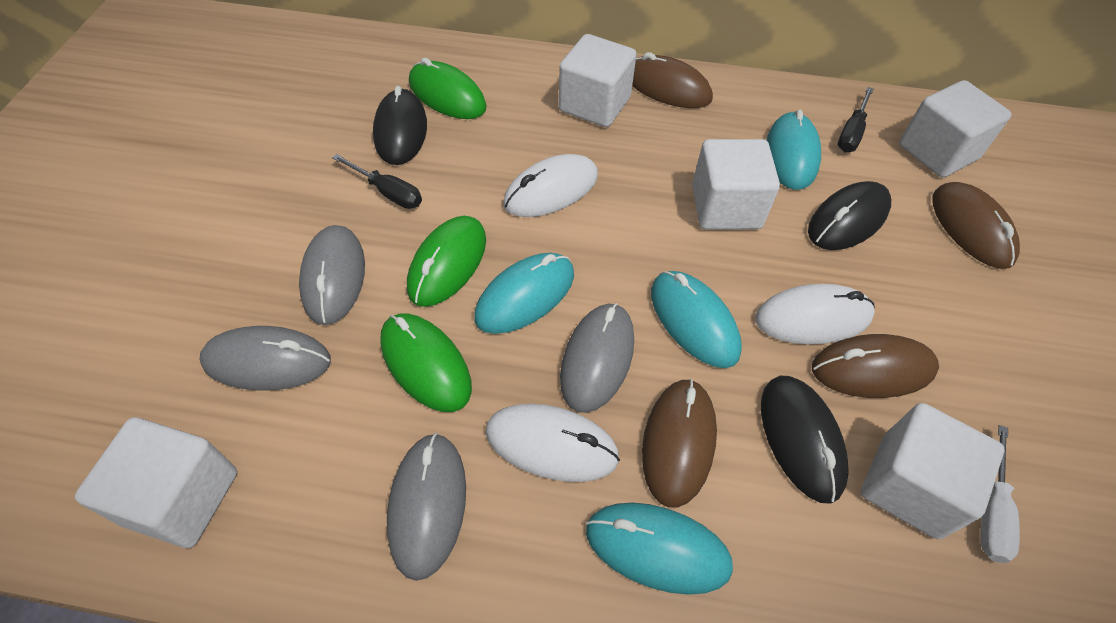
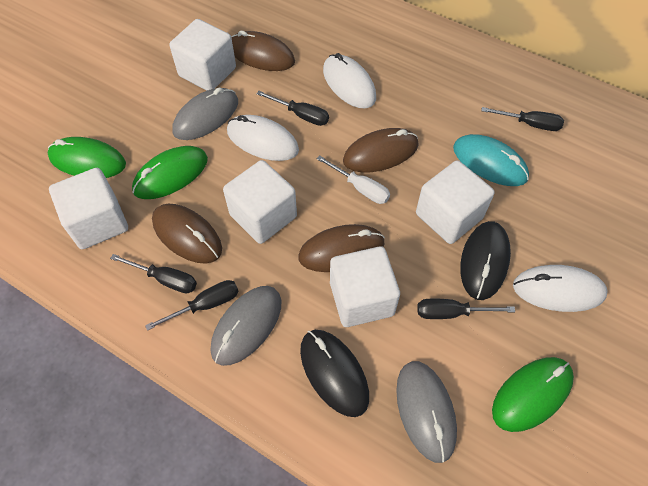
black mouse: [373,86,427,165] [761,376,849,504] [808,181,891,250] = 3 -> [300,330,369,417] [460,221,511,300] = 2
black screwdriver: [332,154,422,209] [838,87,873,152] = 2 -> [110,254,197,293] [145,280,239,331] [257,91,329,126] [417,299,515,319] [481,107,564,131] = 5
grey mouse: [199,326,331,391] [299,225,365,325] [387,433,466,581] [560,303,634,413] = 4 -> [172,87,238,140] [211,286,282,366] [396,361,457,463] = 3
turquoise mouse: [474,253,574,334] [586,503,733,595] [651,271,742,368] [766,110,821,190] = 4 -> [453,134,529,186] = 1

